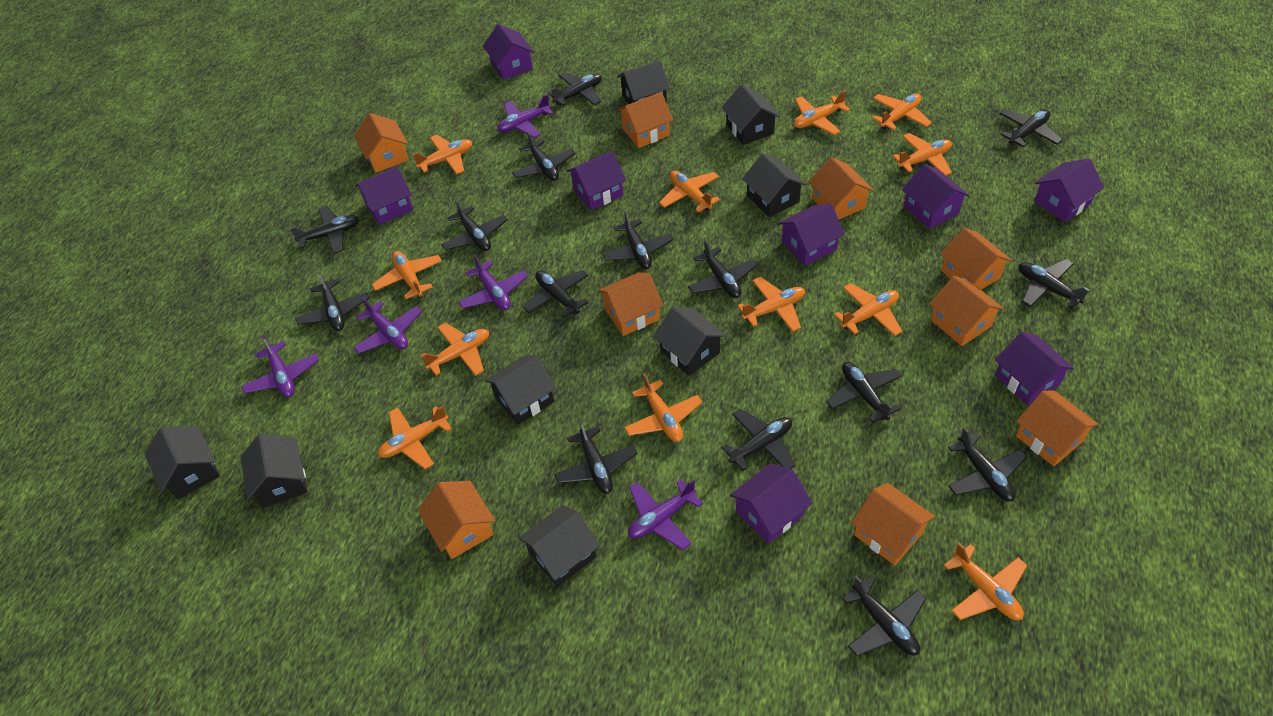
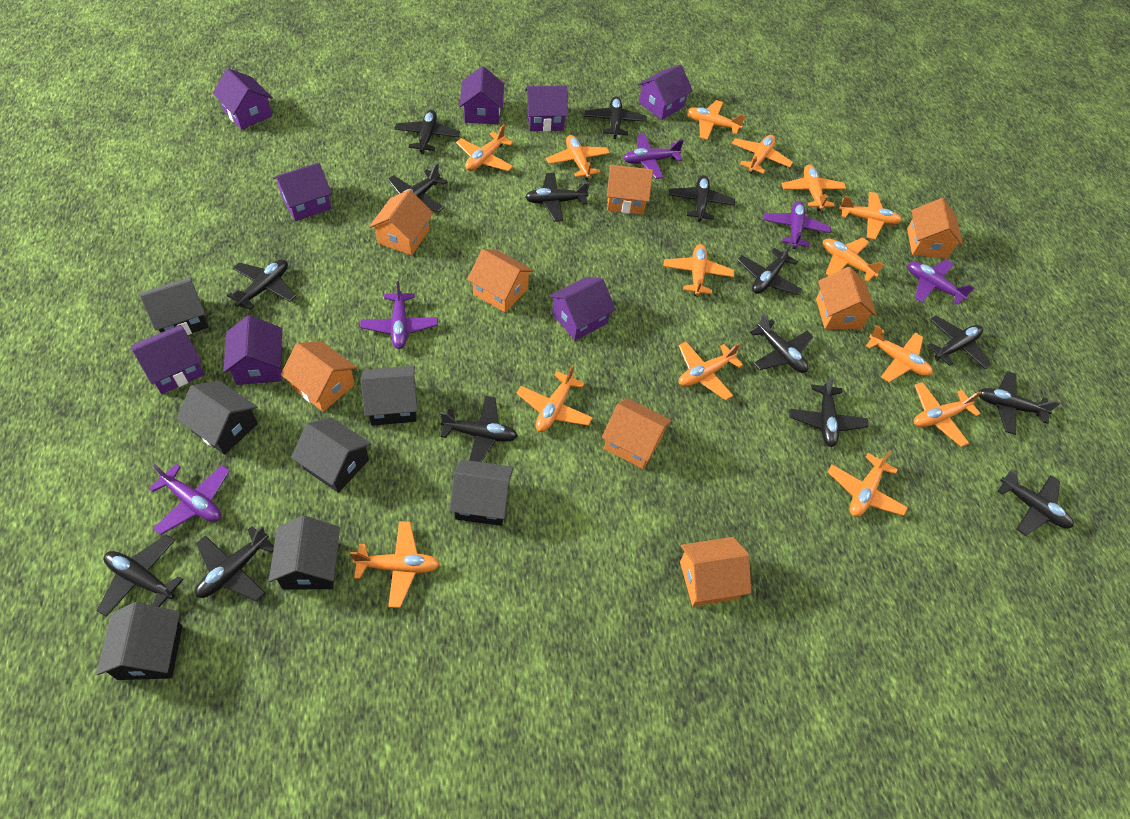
black house: [145,426,220,499] [240,434,308,508] [485,355,556,425] [519,505,600,587] [617,60,670,104] [653,307,726,376] [722,84,780,145] [742,153,806,217] = 8 -> [96,602,182,680] [140,277,208,335] [177,381,258,455] [269,516,340,590] [291,417,372,493] [361,366,418,426] [449,459,514,526] = 7
orange house: [354,113,408,173] [418,481,495,559] [598,272,663,336] [617,92,673,148] [809,157,874,219] [851,483,935,565] [929,276,1004,346] [940,227,1012,289] [1016,390,1099,466] = 9 -> [281,341,357,412] [369,190,433,255] [467,249,534,313] [602,398,672,469] [607,165,653,215] [680,537,751,606] [816,267,877,329] [907,198,963,259] = 8
orange plane: [372,251,442,299] [378,406,452,469] [412,135,472,174] [421,323,489,376] [624,373,702,442] [659,171,720,212] [738,277,805,332] [794,90,850,135] [834,283,902,336] [872,93,932,130] [892,133,952,176] [944,542,1027,620] = 12 -> [350,521,440,608] [456,124,513,171] [516,365,593,432] [546,135,610,180] [663,244,734,296] [679,342,743,400] [686,100,746,140] [732,135,793,174] [782,164,846,211] [823,237,884,281] [828,450,908,517] [839,192,902,240] [866,325,933,382] [914,382,982,447] = 14

